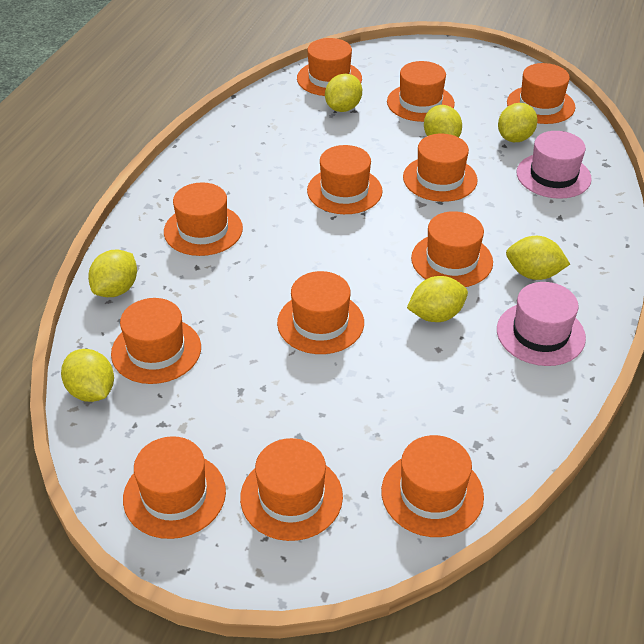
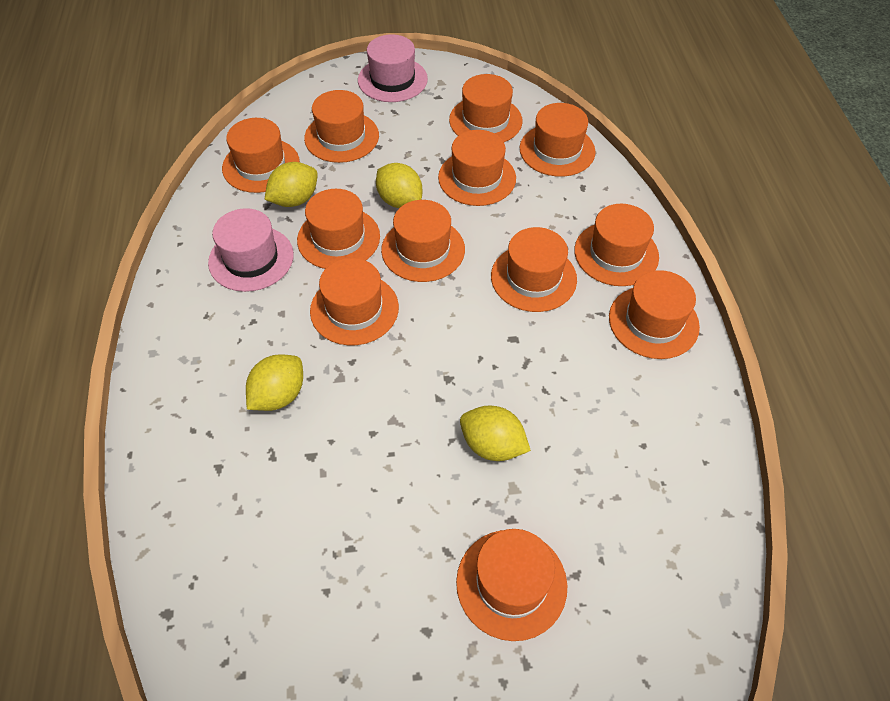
yellow lemon: [61,349,114,402] [88,250,137,297] [325,74,362,112] [407,276,468,322] [424,105,462,137] [498,103,538,142] [506,236,570,280] = 7 -> [246,354,303,411] [264,162,318,207] [376,163,422,208] [460,406,531,461] = 4

